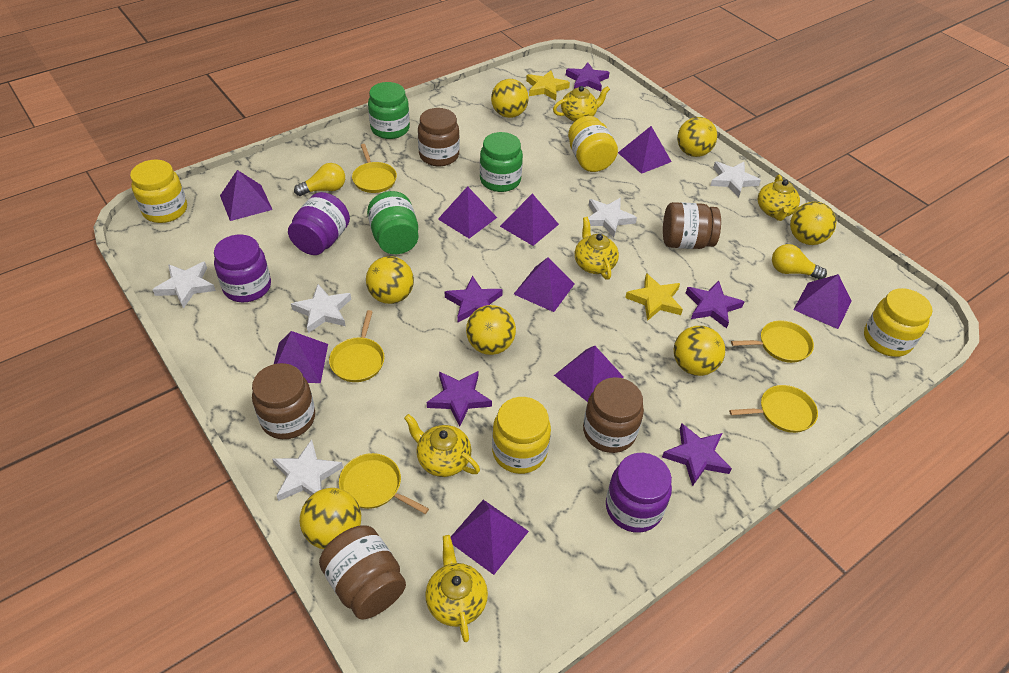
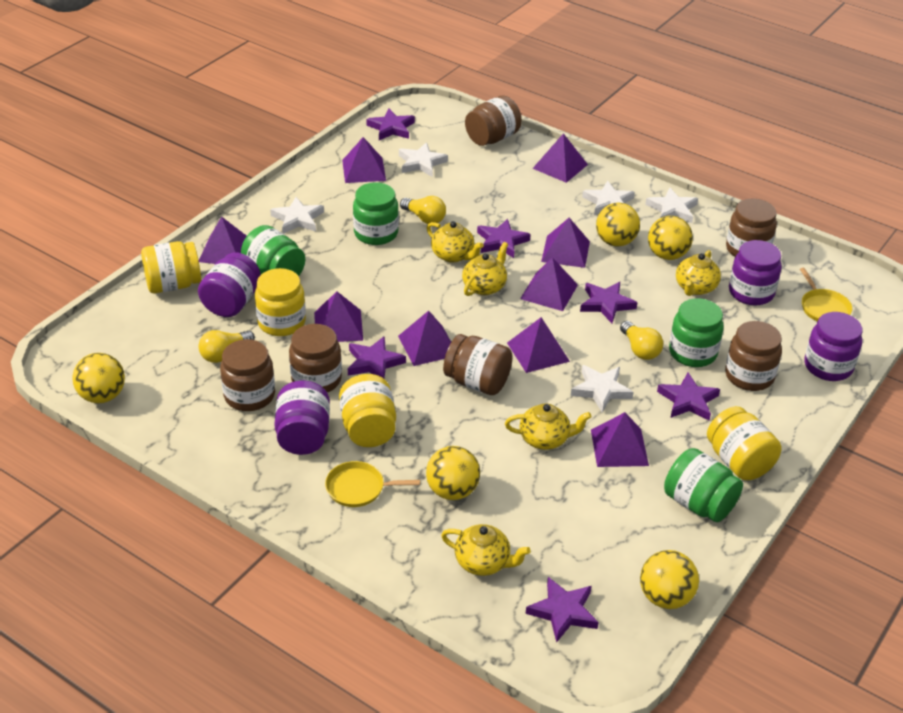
brown jar: [252,363,315,439] [319,525,406,619] [418,108,460,166] [583,377,644,453] [663,202,721,249] = 5 -> [220,339,275,411] [289,324,342,393] [443,334,513,395] [465,95,522,146] [725,321,782,391] [726,199,777,257] = 6
green jar: [367,191,418,254] [368,82,410,139] [480,132,523,192] = 3 -> [241,225,305,276] [353,182,399,245] [664,448,743,522] [669,298,724,367] = 4
purple jar: [214,234,271,302] [288,192,350,255] [606,453,672,533] = 3 -> [198,252,260,317] [274,381,330,455] [729,240,782,305] [804,312,863,381] = 4
purple star: [427,371,492,426] [445,276,503,323] [566,63,610,92] [662,424,732,486] [686,281,745,329] = 5 -> [348,336,406,379] [366,109,415,140] [477,219,531,258] [526,577,599,643] [580,282,638,323] [657,373,720,420] = 6
yellow ball: [300,488,361,549] [366,256,414,304] [466,305,516,355] [491,79,529,118] [674,326,725,376] [677,117,717,157] [790,202,836,245] = 7 -> [72,353,125,403] [426,446,480,500] [596,203,640,247] [640,550,699,609] [648,216,693,260] = 5
yellow light bulb: [294,163,345,196] [772,244,827,280] = 2 -> [198,330,255,363] [400,196,446,224] [620,321,663,360] = 3
yellow pan: [329,310,385,382] [339,453,429,514] [352,144,397,193] [729,385,818,433] [731,320,814,363] = 5 -> [325,461,420,507] [800,268,852,321] = 2
yellow star: [526,70,570,101] [625,273,683,321] = 2 -> none = 0

